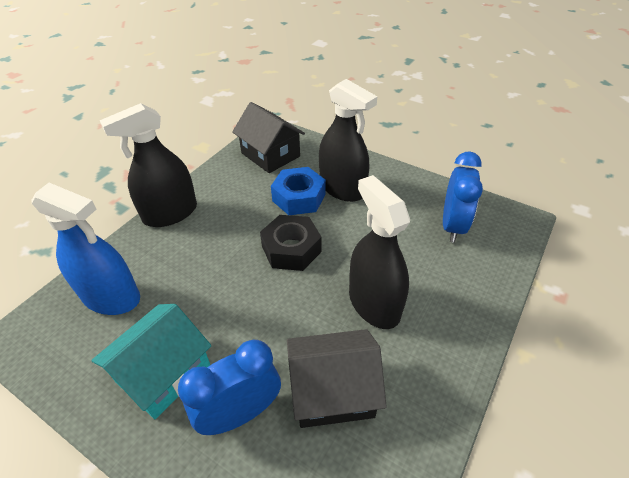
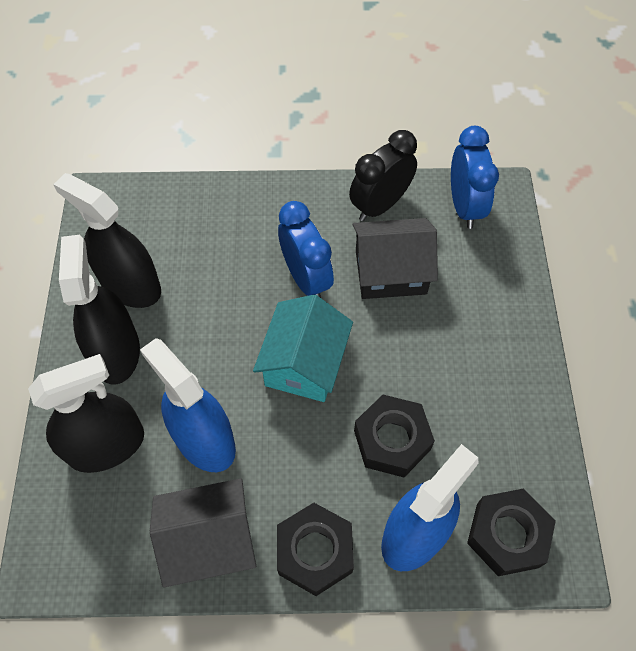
black clock: none = 0 -> [349,130,417,221] = 1
black nut: [260,215,322,271] = 1 -> [277,503,354,596] [354,395,435,477] [467,489,556,576] = 3
blue nut: [271,167,326,215] = 1 -> none = 0
blue spray bottle: [31,183,140,315] = 1 -> [140,338,236,472] [381,444,478,571] = 2

